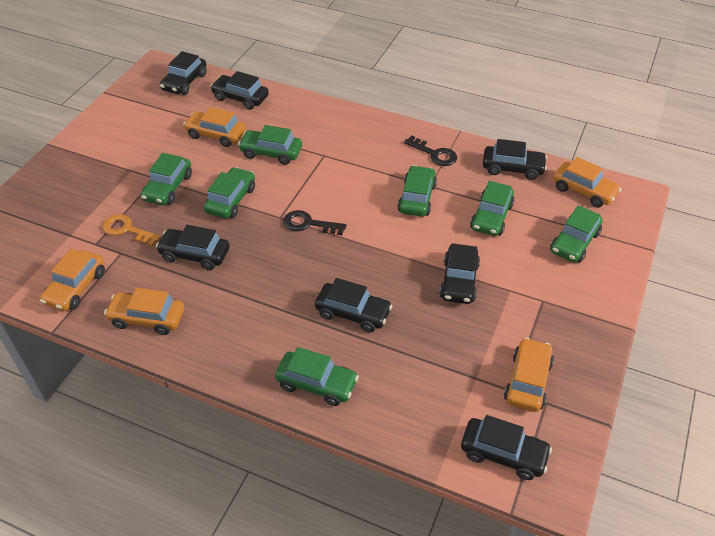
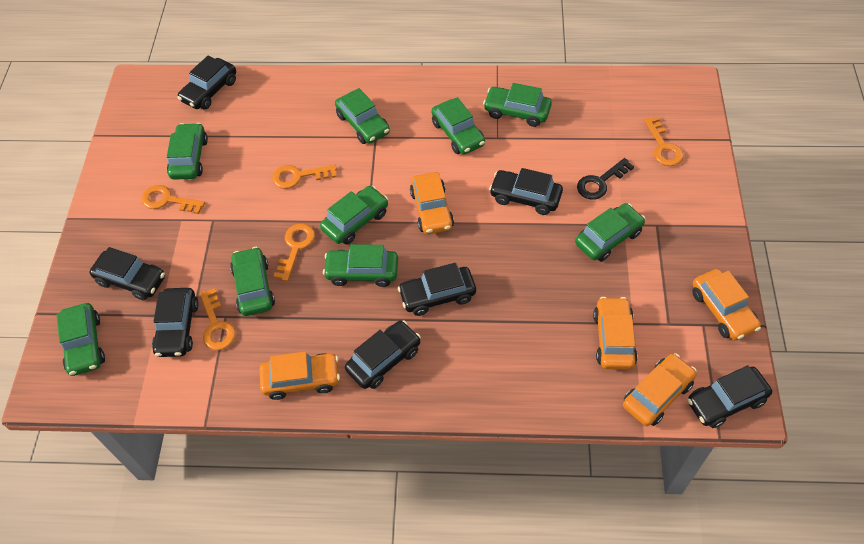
black key: [283,210,346,235] [404,135,457,166] = 2 -> [577,158,634,200] = 1
green car: [141,153,192,205] [204,167,255,219] [238,125,302,165] [275,347,359,406] [397,165,437,217] [470,181,514,236] [550,205,603,263] = 7 -> [57,303,105,376] [167,123,208,180] [230,247,275,316] [320,186,388,245] [323,244,398,287] [335,88,390,144] [431,97,485,154] [483,83,552,127] [575,203,645,262] = 9
orange key: [103,214,161,246] = 1 -> [142,185,205,214] [200,288,236,350] [272,165,337,189] [273,224,315,281] [644,116,684,166] = 5

